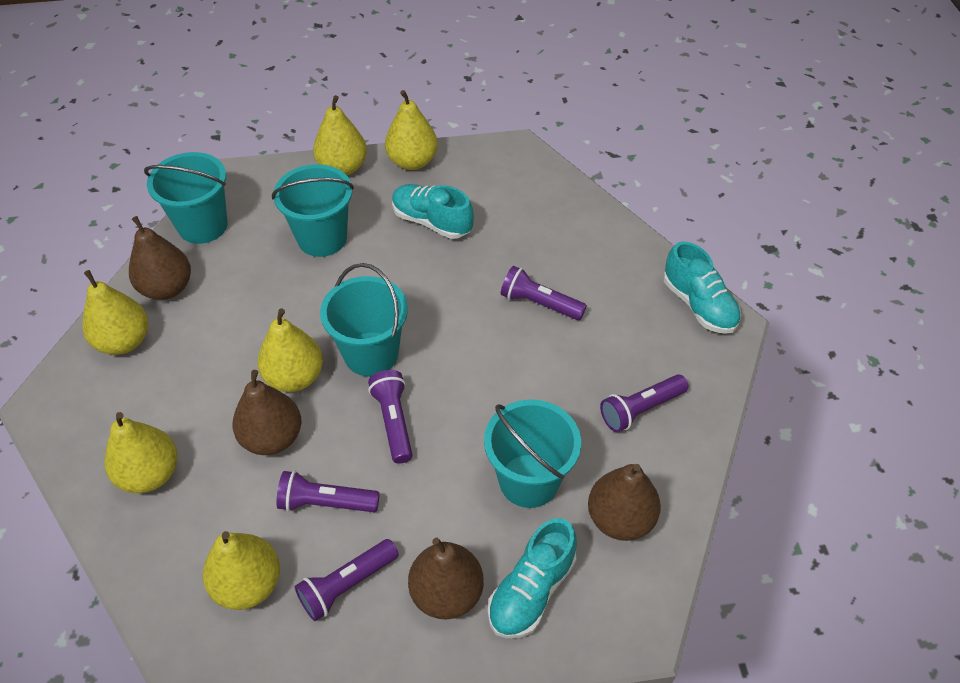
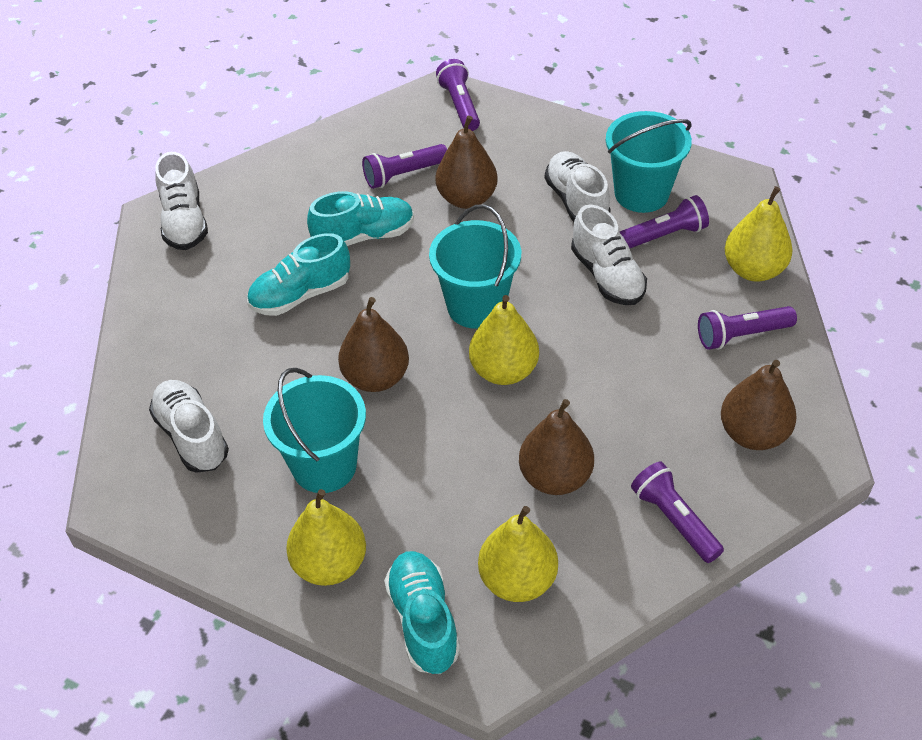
turquoise bucket: [144,152,228,244] [272,164,354,257] [320,263,408,377] [484,399,581,508] = 4 -> [263,368,366,493] [429,204,521,329] [606,111,692,213] = 3
white shoe: none = 0 -> [149,380,229,473] [155,152,208,250] [545,151,611,222] [571,205,647,305] = 4
yellow pear: [82,270,149,355] [104,412,178,493] [203,531,280,610] [257,308,323,392] [313,95,367,175] [385,90,438,170] = 6 -> [286,489,366,586] [469,295,539,385] [478,506,558,602] [725,186,793,282] = 4

